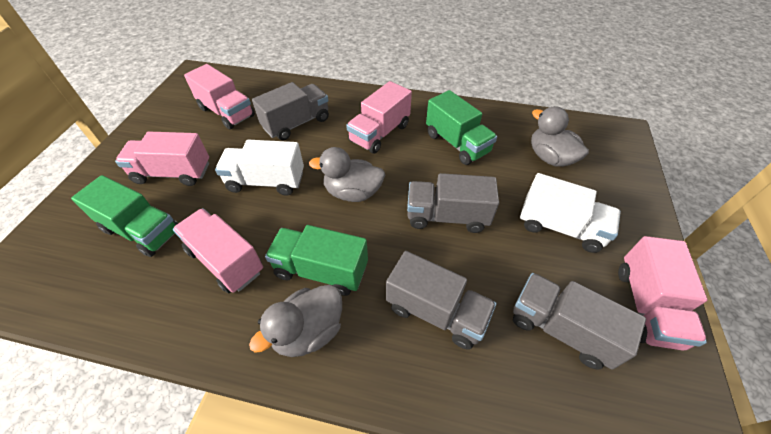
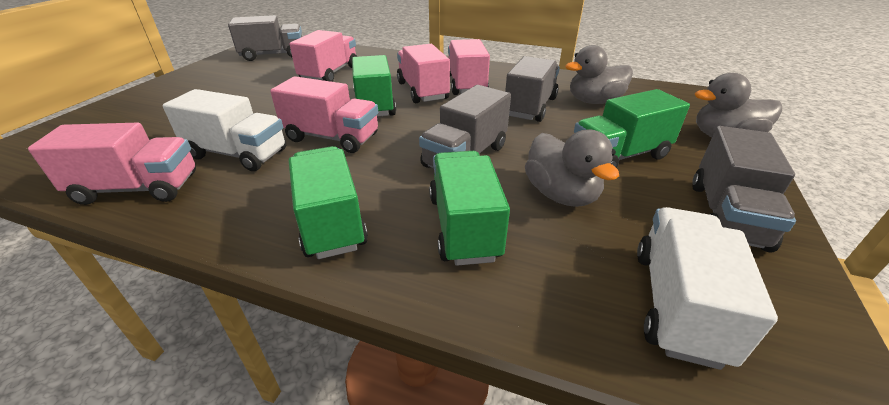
green truck: [71,175,178,257] [265,225,368,296] [426,90,497,165] = 3 -> [289,146,368,259] [352,55,396,117] [429,151,510,266] [574,89,690,168] = 4

